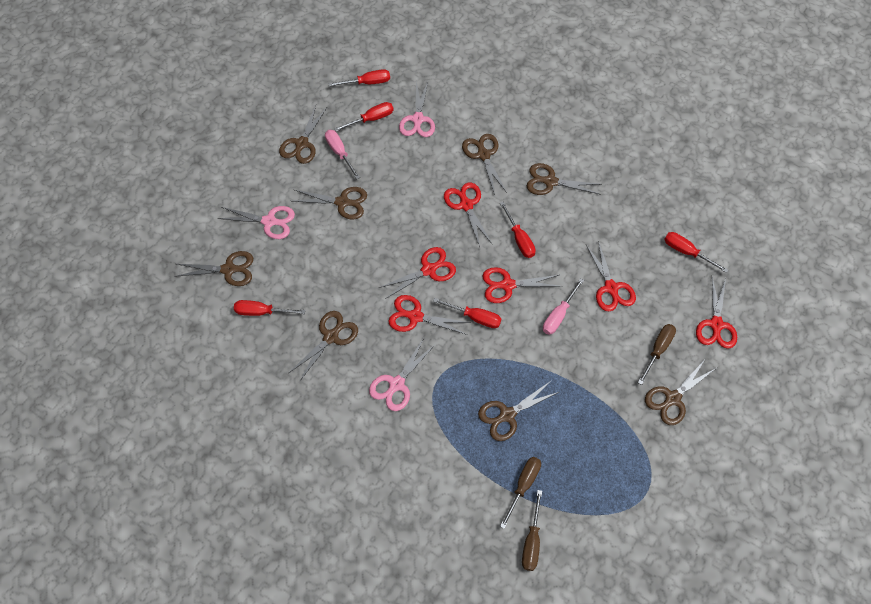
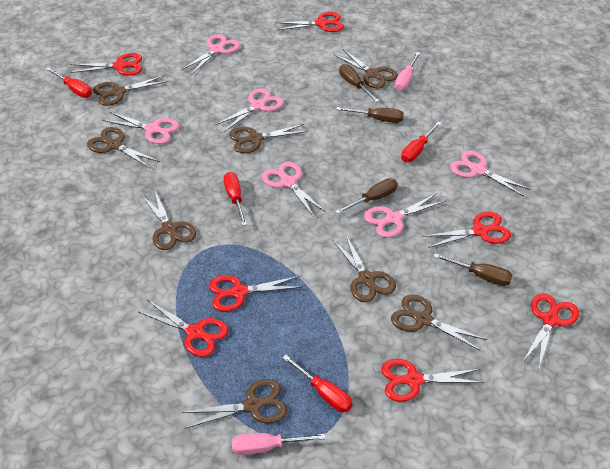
brown screwdriver: [500,457,541,529] [522,490,542,571] [638,324,676,385] = 3 -> [335,179,398,214] [336,107,404,123] [339,64,379,102] [433,253,513,286] = 4
pink scissors: [217,206,295,239] [369,338,436,411] [399,81,435,137] = 3 -> [103,112,179,144] [182,34,240,75] [215,88,284,132] [262,162,326,217] [364,193,446,238] [450,151,531,197] = 6
red scissors: [379,247,456,299] [389,295,470,335] [444,182,492,247] [482,267,563,303] [586,240,636,311] [696,277,737,349] = 6 -> [70,53,142,76] [139,300,229,357] [209,275,303,312] [275,12,344,32] [381,359,484,402] [423,212,511,248] [522,293,579,368] = 7
red screwdriver: [234,300,305,316] [328,69,390,87] [334,102,394,131] [433,298,501,328] [500,202,536,258] [664,232,728,273] = 6 -> [46,67,92,98] [224,172,247,226] [282,355,353,412] [401,121,442,162] = 4

